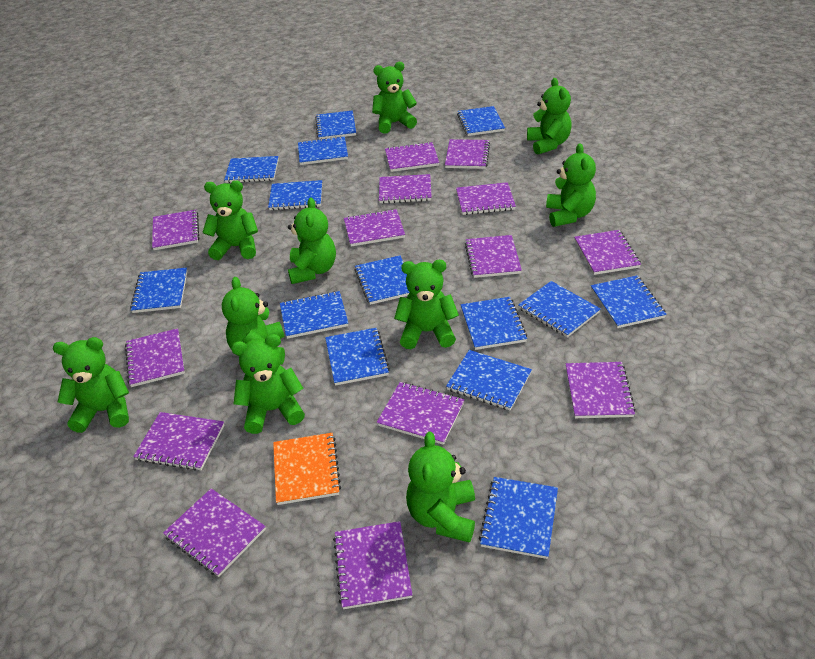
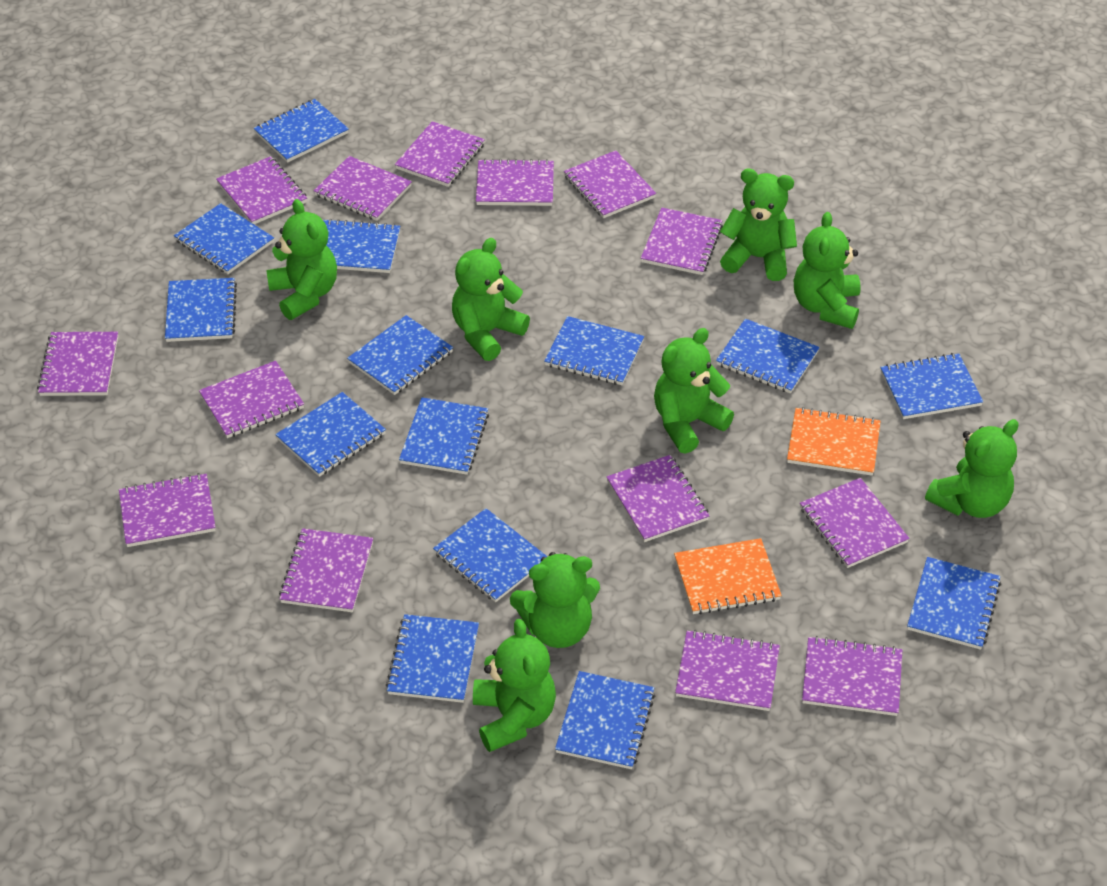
green teddy bear: [53,337,129,433] [202,181,258,260] [222,277,285,365] [231,334,305,434] [288,197,336,284] [372,62,417,134] [394,260,459,349] [406,432,475,543] [527,78,572,155] [546,143,596,227] = 10 -> [266,199,337,320] [452,238,530,361] [473,619,556,752] [510,552,600,648] [654,328,734,454] [720,169,797,281] [794,212,861,329] [925,419,1018,518] = 8
orange notebook: [273,433,341,505] = 1 -> [674,538,782,615] [787,407,881,476] = 2

